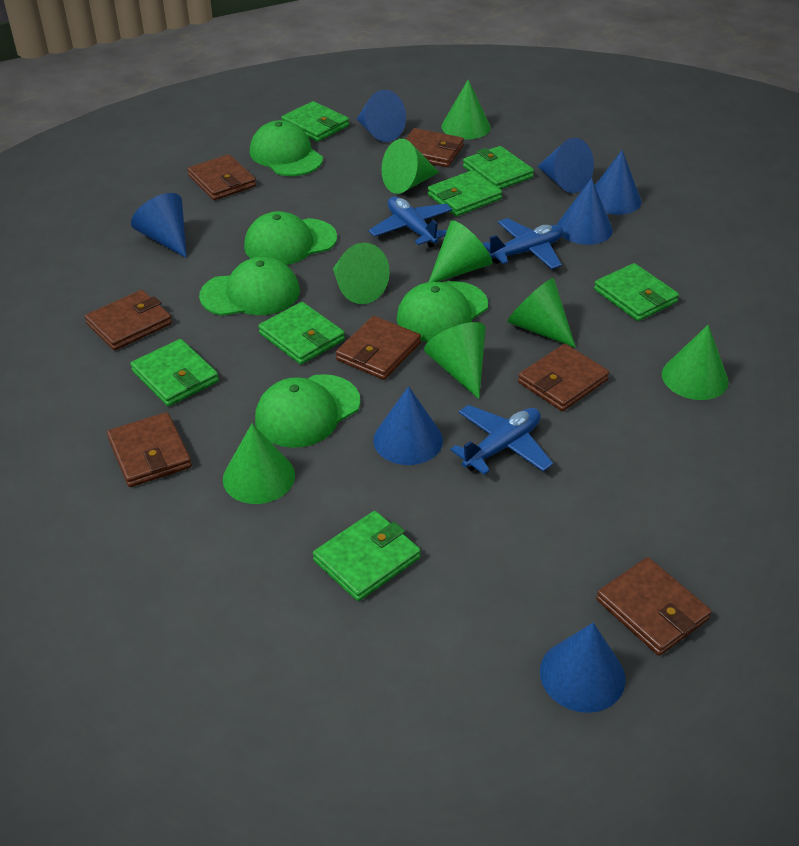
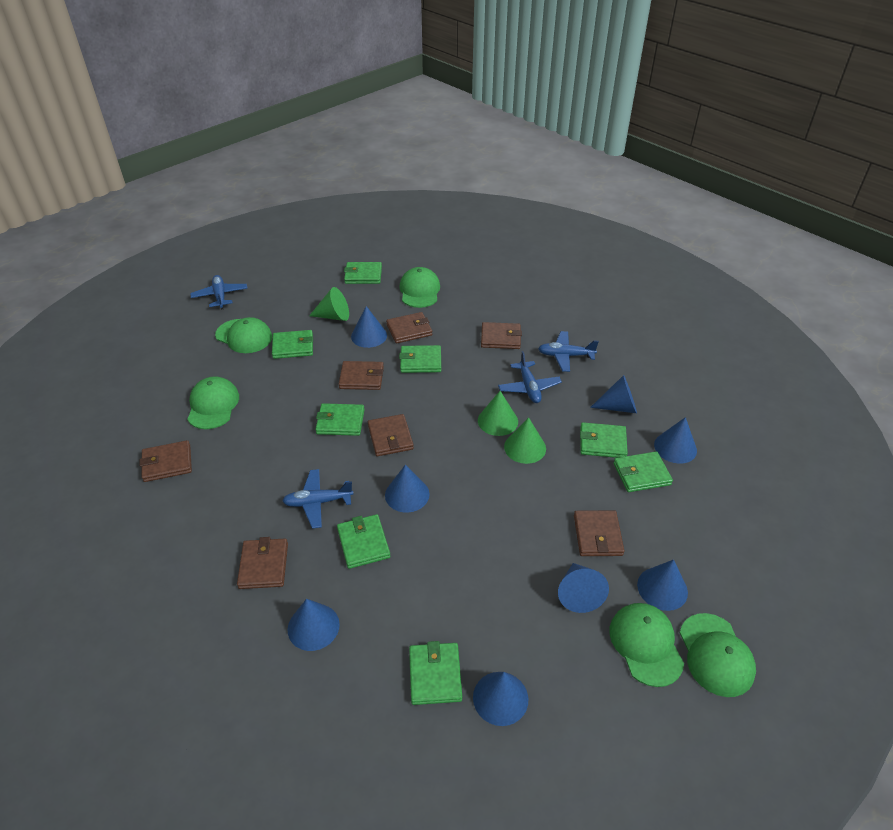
blue cone: [131,193,187,258] [357,90,406,142] [373,386,443,465] [537,138,594,193] [540,623,626,713] [557,178,613,245] [595,150,642,215] = 7 -> [288,599,340,651] [351,306,387,348] [385,464,429,513] [473,672,528,726] [558,563,609,613] [590,375,637,413] [637,560,688,611] [654,417,697,464] = 8
blue plane: [369,196,453,248] [450,405,553,475] [482,218,563,269] = 3 -> [190,275,247,309] [282,469,353,529] [498,351,562,403] [538,331,599,372] = 4
green cone: [223,423,295,504] [333,243,390,304] [381,139,439,194] [424,322,486,399] [429,220,492,282] [442,79,491,139] [507,278,576,348] [662,325,729,400] = 8 -> [309,287,349,321] [478,391,518,436] [504,417,546,464] = 3
green wallet: [130,339,219,406] [258,302,345,364] [281,101,349,142] [313,511,421,601] [428,170,502,216] [463,146,534,189] [594,263,679,321] = 7 -> [272,330,313,359] [315,403,365,436] [337,514,390,569] [344,262,382,284] [399,345,441,373] [409,641,462,705] [580,422,628,458] [613,451,673,492] = 8

